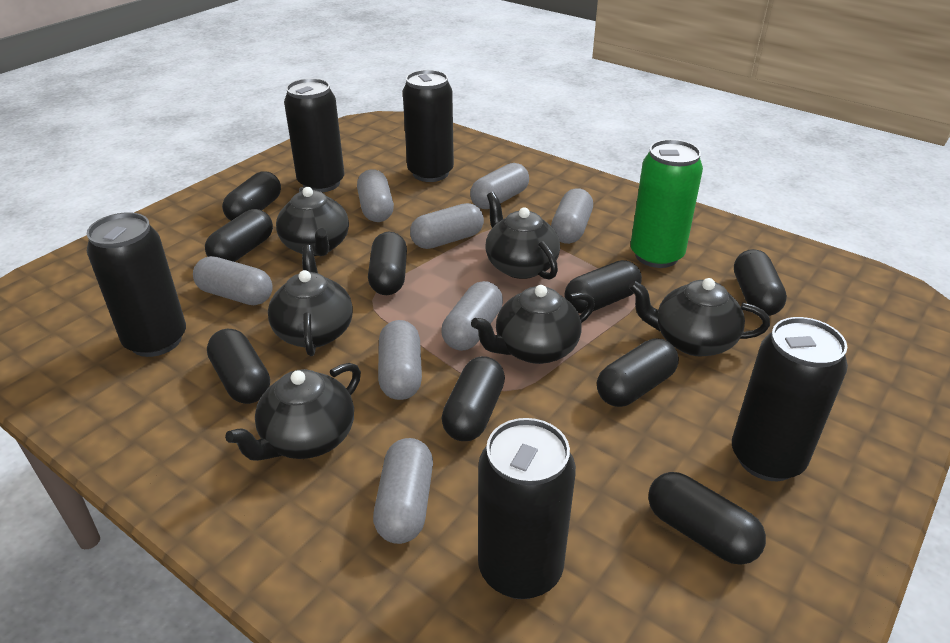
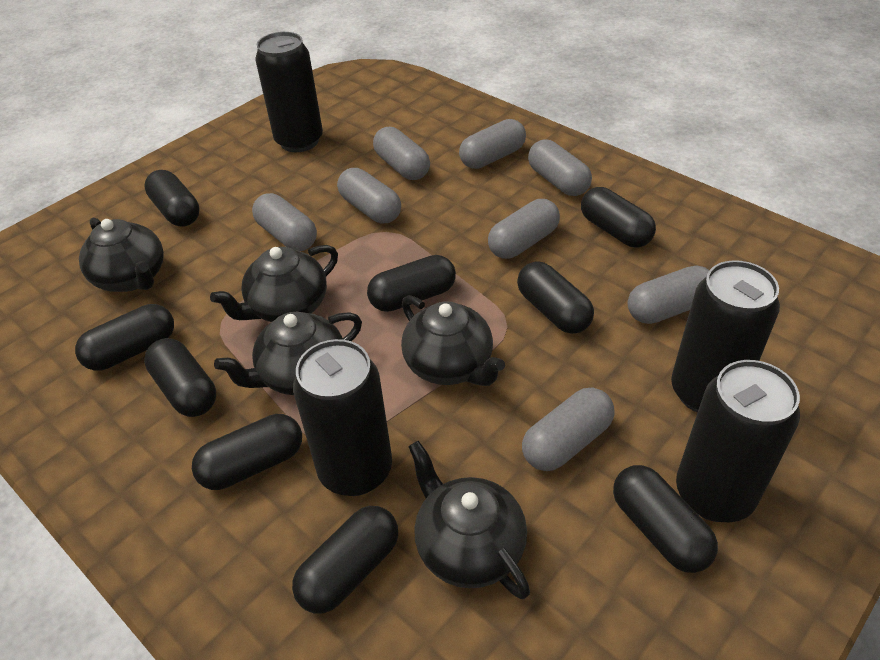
black can: [87,212,186,357] [284,78,344,192] [403,70,454,182] [478,418,576,599] [732,317,848,481] = 5 -> [255,32,323,152] [293,339,392,496] [671,260,780,413] [676,360,800,522] = 4
black teapot: [225,363,361,461] [268,245,353,356] [276,187,349,256] [471,285,595,364] [485,192,560,280] [629,278,770,357] = 6 -> [79,218,164,292] [210,245,338,322] [214,312,362,395] [401,295,505,386] [408,441,530,599] = 5
green can: [631,139,703,268] = 1 -> none = 0

